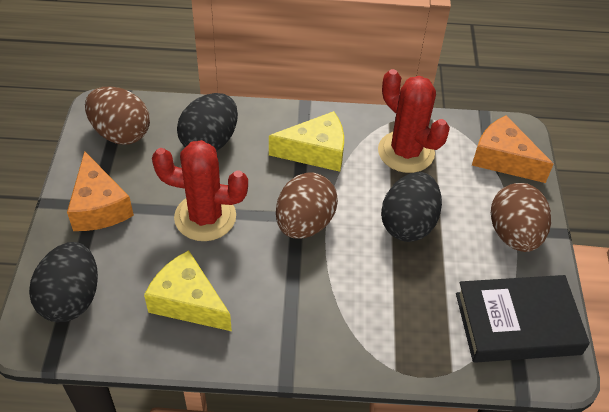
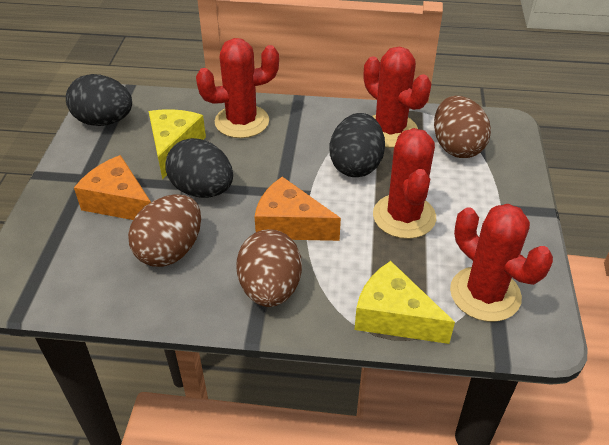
black book: [456,275,590,363] = 1 -> none = 0
red cactus: [152,140,248,241] [378,69,450,173] = 2 -> [196,38,279,138] [364,47,432,148] [373,128,436,239] [450,204,553,322] = 4

